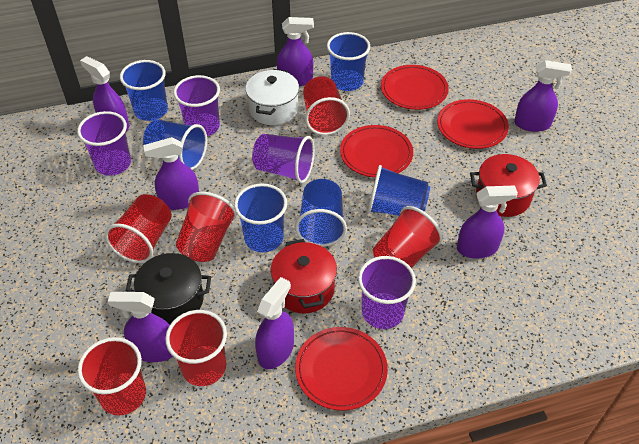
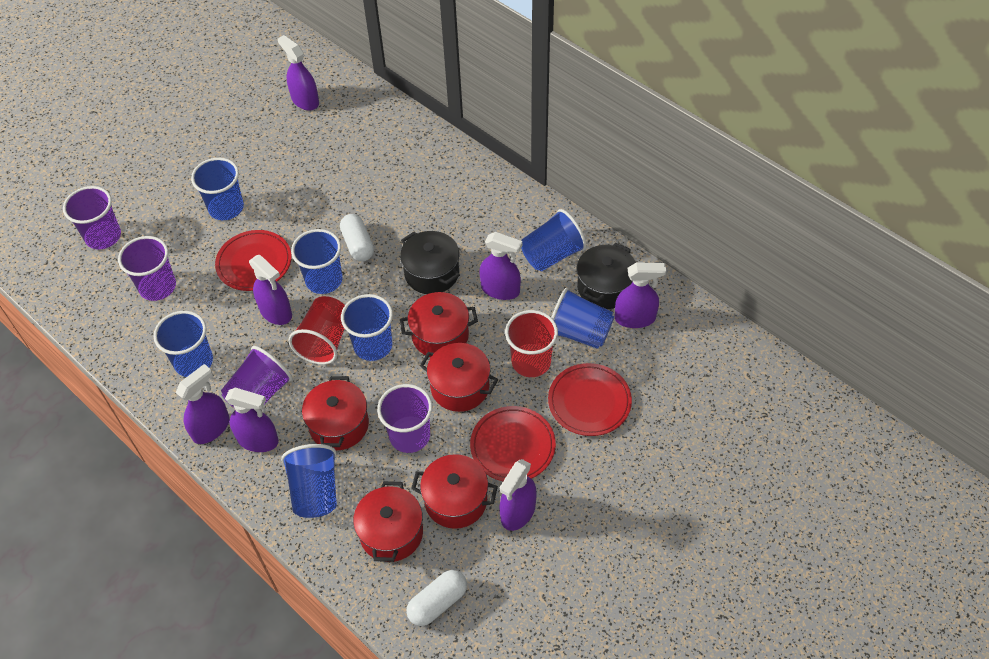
black pot: [126,253,211,325] = 1 -> [400,231,460,294] [577,243,636,309] = 2
blue cup: [120,60,168,121] [143,119,207,170] [234,183,287,252] [295,179,347,247] [327,32,370,91] [367,165,430,216] = 6 -> [154,311,213,377] [191,157,244,220] [281,444,337,518] [291,229,343,294] [341,294,393,361] [521,209,587,271] [551,288,614,349] = 7
red cup: [77,337,146,415] [105,194,172,263] [165,310,227,386] [176,192,237,262] [303,76,350,135] [373,206,443,268] = 6 -> [289,296,345,365] [505,310,558,377] = 2
red plate: [295,327,388,411] [340,125,413,178] [381,65,449,110] [437,99,509,149] = 4 -> [215,230,292,291] [470,406,556,481] [548,363,632,436] = 3
red pot: [270,239,337,314] [470,154,547,217] = 2 -> [302,376,369,450] [353,481,423,562] [400,292,478,357] [411,454,498,529] [420,343,498,412] = 5
white capsule: none = 0 -> [340,214,374,261] [406,570,467,626] = 2
white pot: [246,69,299,125] = 1 -> none = 0

